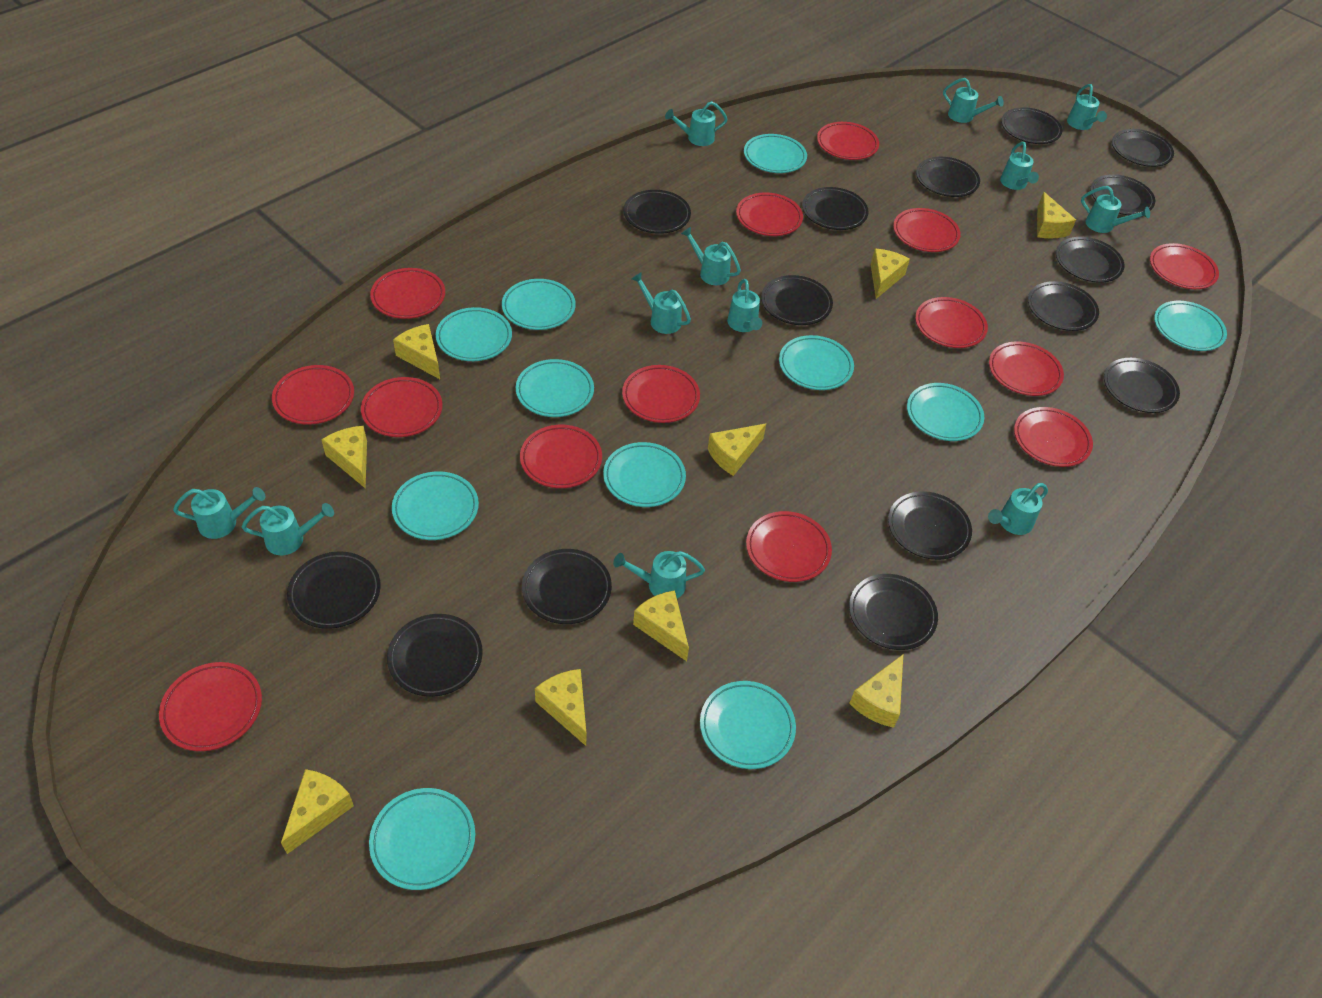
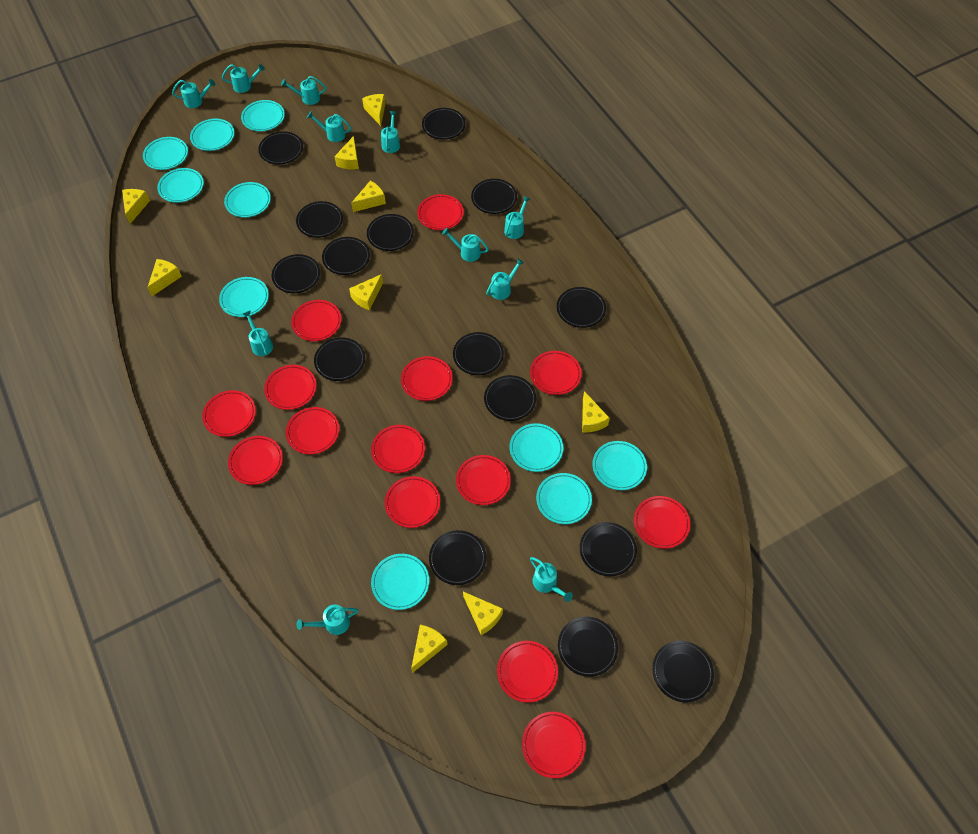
turquoise plate: [369,788,475,890] [392,471,479,540] [436,307,512,361] [502,279,576,330] [516,359,594,417] [603,442,686,507] [700,681,796,769] [744,134,807,173] [779,335,854,390] [907,383,984,441] [1154,301,1227,351] = 11 -> [143,137,188,170] [157,168,204,203] [190,119,234,151] [219,277,269,317] [224,182,271,217] [241,100,285,131] [371,554,429,610] [510,423,563,472] [536,473,592,524] [592,441,647,490] = 10
turquoise watering can: [173,487,265,539] [241,503,334,555] [613,551,705,598] [631,272,691,334] [665,101,728,146] [681,227,741,285] [727,279,762,332] [943,78,1004,123] [988,483,1048,535] [1000,142,1039,190] [1067,84,1107,130] [1081,186,1150,233] = 12 -> [172,79,215,108] [222,64,265,93] [243,310,273,356] [281,76,326,105] [296,605,359,635] [307,112,351,142] [381,111,400,153] [442,228,489,262] [486,258,524,300] [504,196,530,239] [530,557,573,602] = 11

